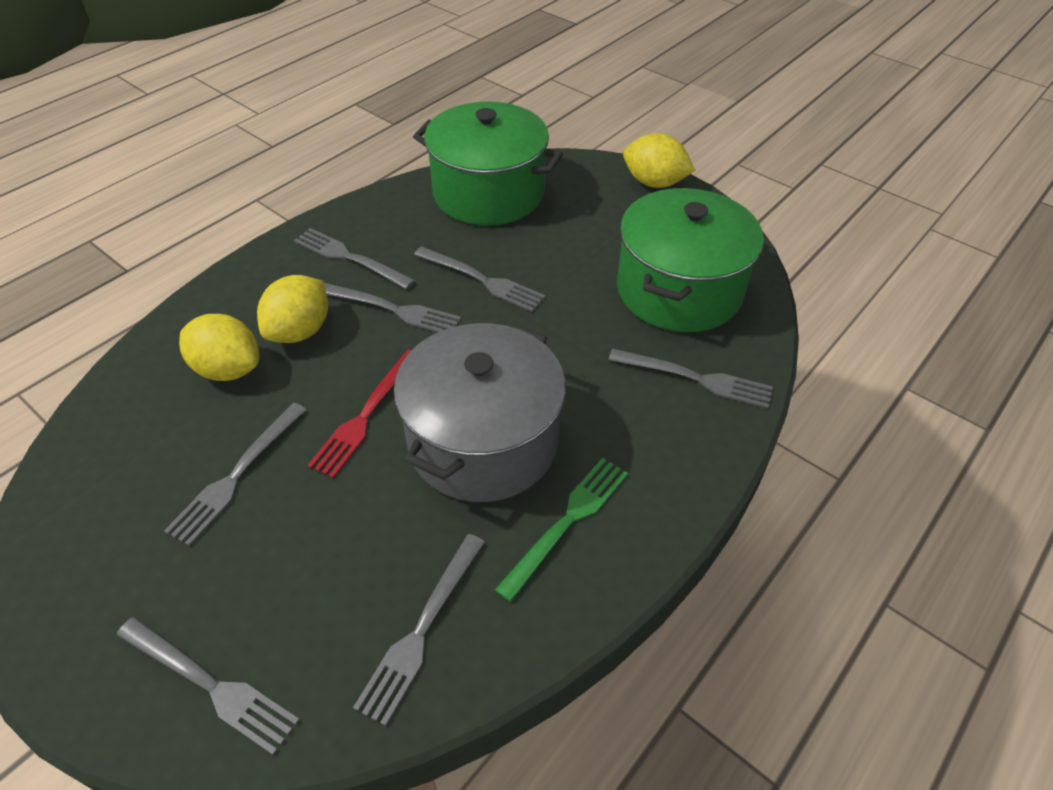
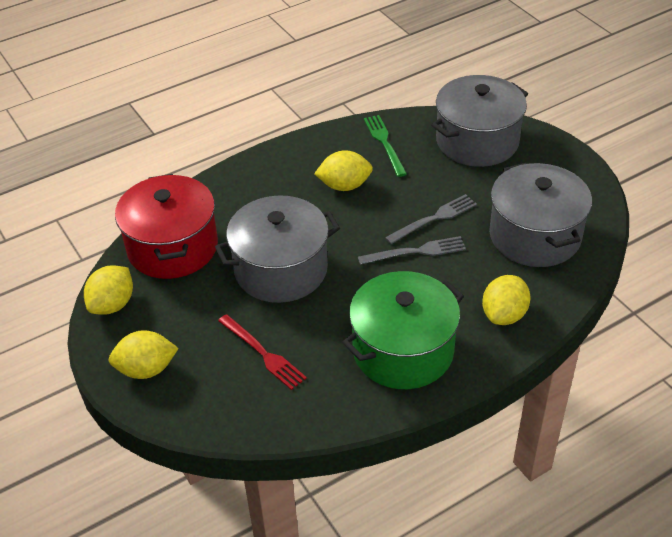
green pot: [413,102,563,226] [617,188,764,332] = 2 -> [342,271,464,389] = 1
grey fork: [116,617,299,755] [164,403,306,546] [294,228,415,289] [324,283,461,332] [353,534,485,726] [414,247,545,312] [609,349,773,409] = 7 -> [358,236,466,265] [385,194,477,244] = 2
grey pot: [394,323,566,502] = 1 -> [215,195,340,303] [431,75,528,167] [489,163,592,267] = 3
red pot: none = 0 -> [115,174,218,279] = 1
yellow lemon: [179,314,259,381] [257,275,328,343] [623,133,695,188] = 3 -> [84,265,133,315] [109,330,179,379] [314,150,373,191] [482,275,530,325] = 4

